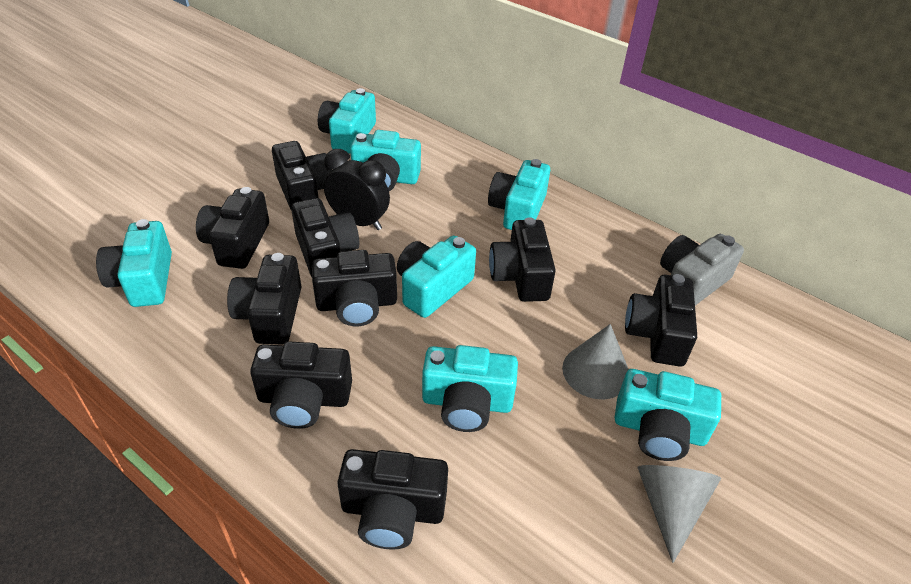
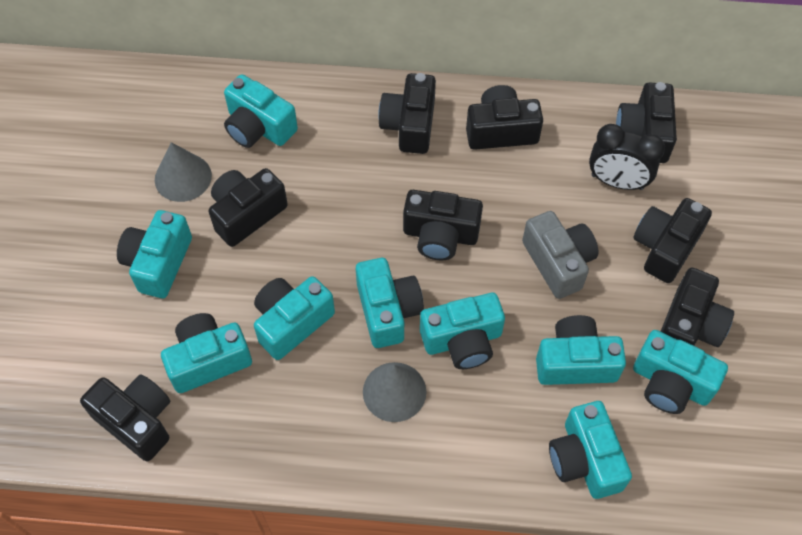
black camera: [196,187,269,269] [227,253,301,345] [250,342,352,429] [272,141,333,211] [291,198,360,277] [312,250,397,326] [338,449,448,550] [489,217,556,302] [625,274,697,367] = 9 -> [80,374,170,461] [209,168,288,247] [378,73,436,154] [403,190,483,260] [466,85,543,150] [616,82,677,163] [633,198,712,283] [660,267,734,347] = 8
turquoise camera: [96,219,172,307] [318,88,376,154] [350,130,421,191] [397,236,476,318] [422,345,518,432] [488,159,550,230] [615,369,721,461] = 7 -> [117,210,192,298] [161,313,252,393] [224,74,298,148] [254,276,335,360] [356,258,424,348] [420,293,505,369] [536,315,626,385] [549,401,632,499] [633,330,728,414] = 9

